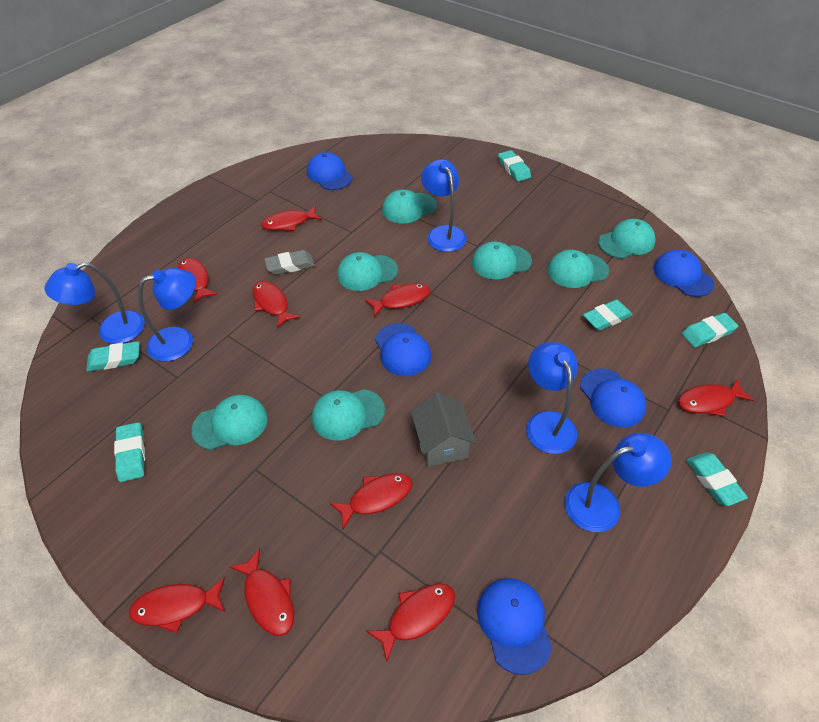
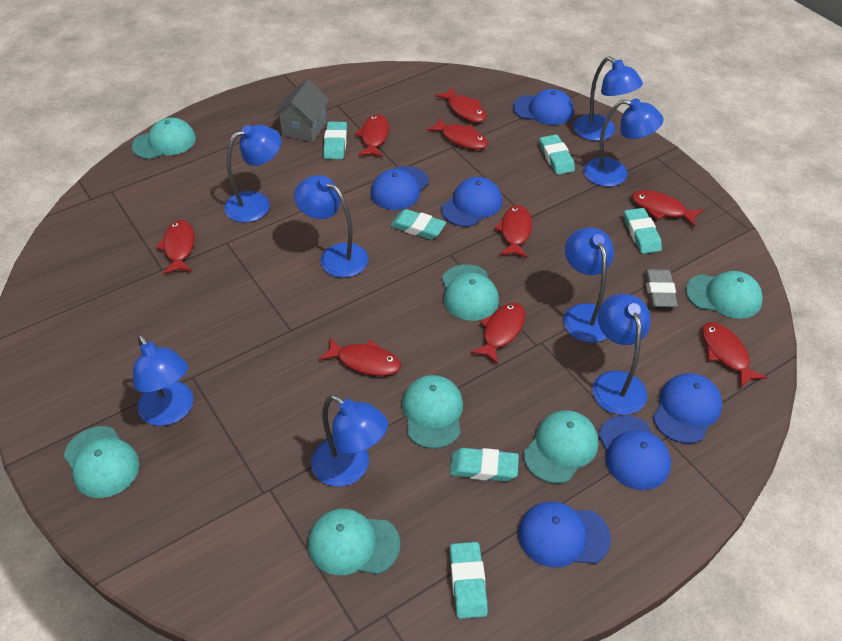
blue cap: [307,152,353,190] [375,323,431,376] [477,578,552,675] [580,368,646,428] [654,249,714,297] = 5 -> [371,166,429,210] [441,177,502,227] [513,89,574,125] [518,501,611,568] [598,415,671,490] [653,373,722,444] = 6
blue lamp: [45,262,145,344] [138,268,196,361] [421,159,467,252] [526,342,578,454] [565,433,671,532] = 5 -> [133,334,193,426] [224,125,281,222] [294,175,368,278] [311,395,388,486] [563,228,614,343] [573,57,643,141] [584,98,664,187] [592,294,651,415] = 8

